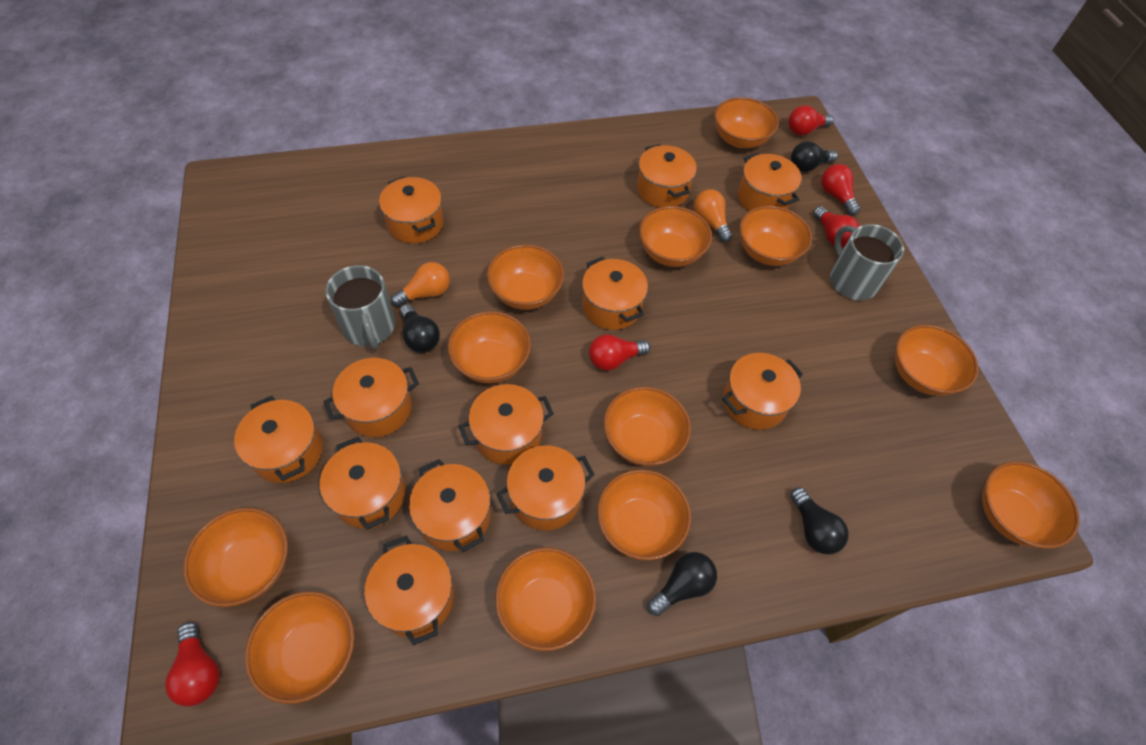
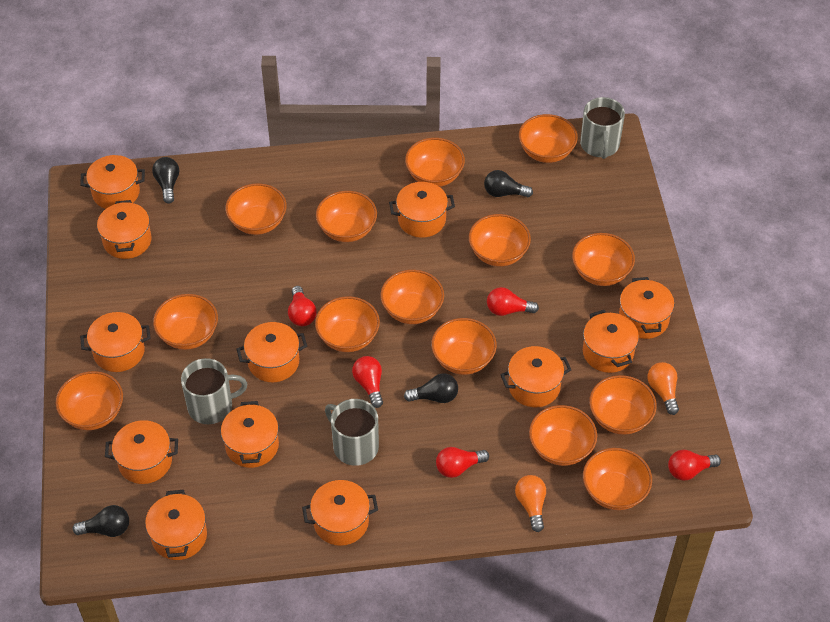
grey mug: [325,265,395,349] [830,224,904,300] = 2 -> [181,358,247,424] [325,399,379,466] [580,97,625,159] = 3
orange bowl: [183,508,288,607] [245,591,355,704] [448,311,531,383] [487,244,564,310] [495,547,596,651] [597,469,691,560] [604,387,691,466] [639,206,712,267] [714,97,779,148] [739,206,812,266] [895,325,979,396] [982,461,1079,549] = 12 -> [56,371,123,430] [153,294,218,350] [225,183,287,235] [315,296,380,352] [316,191,377,242] [380,270,444,324] [405,138,465,187] [431,318,497,375] [469,214,531,266] [519,114,578,163] [529,405,597,466] [572,233,635,286] [583,448,652,510] [589,375,657,435] = 14

